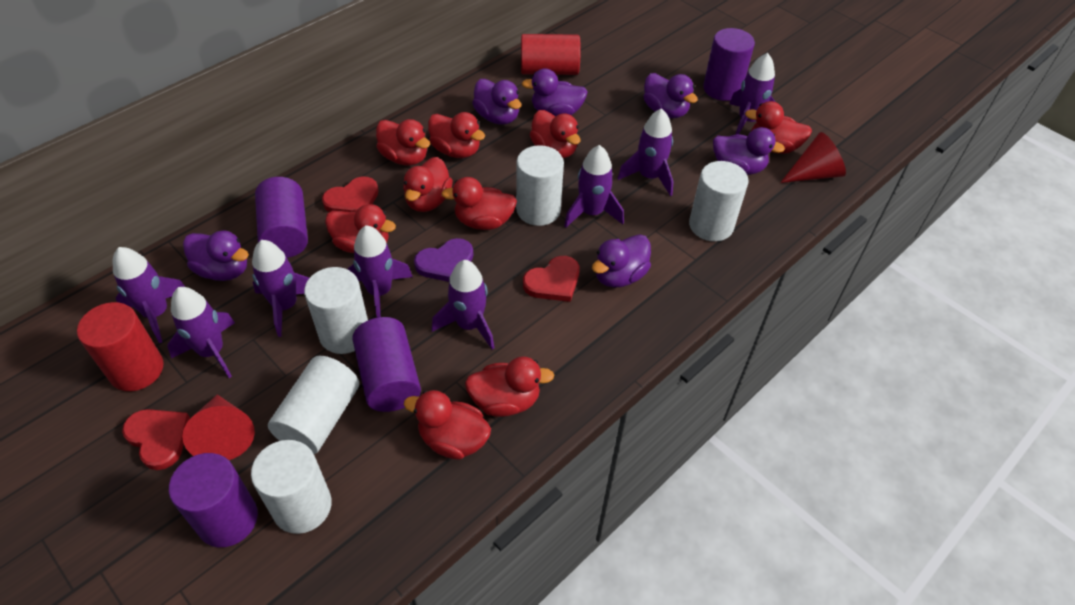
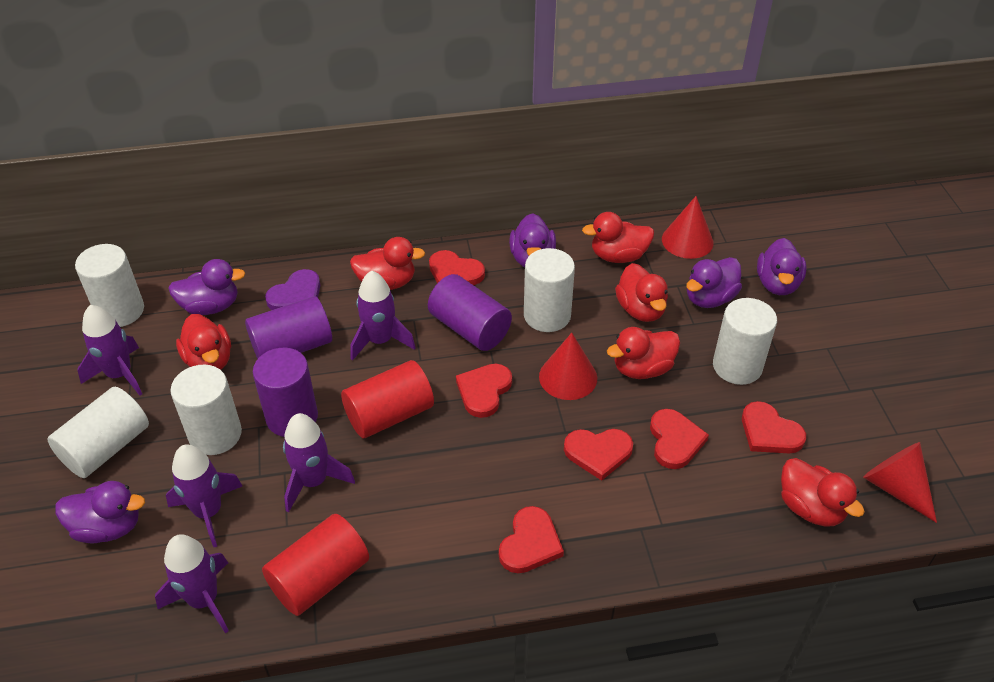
purple cylinder: [169,453,258,547] [255,177,308,258] [352,317,421,412] [703,28,755,101] = 4 -> [245,296,332,359] [253,348,318,437] [428,274,512,351] = 3
purple duck: [183,231,249,281] [472,79,521,125] [522,68,588,116] [592,234,651,288] [643,73,698,118] [713,127,785,175] = 6 -> [55,481,145,543] [168,259,246,315] [509,213,556,267] [686,257,742,308] [757,238,807,295] = 5
purple rocket: [113,247,185,343] [167,287,235,378] [252,240,309,337] [347,225,413,318] [432,260,494,349] [564,145,624,228] [617,108,674,196] [729,53,775,135] = 8 -> [78,305,142,396] [155,534,229,633] [166,444,242,547] [283,413,355,512] [350,271,416,361] = 5
red cone: [182,394,255,460] [780,132,846,183] = 2 -> [539,333,597,400] [662,196,714,259] [863,442,937,523] = 3
red duck: [325,204,396,253] [376,119,430,166] [403,157,453,212] [404,390,491,460] [428,112,485,158] [441,177,517,230] [465,356,554,417] [530,110,581,158] [745,101,812,154] = 9 -> [176,314,231,370] [350,237,425,290] [582,212,654,263] [607,327,680,379] [615,263,668,322] [781,458,865,527] = 6
red heart: [122,409,190,470] [322,177,379,212] [523,256,580,302] = 3 -> [429,250,485,285] [456,364,512,418] [499,506,564,573] [564,429,633,481] [650,409,709,469] [742,401,806,454] = 6

